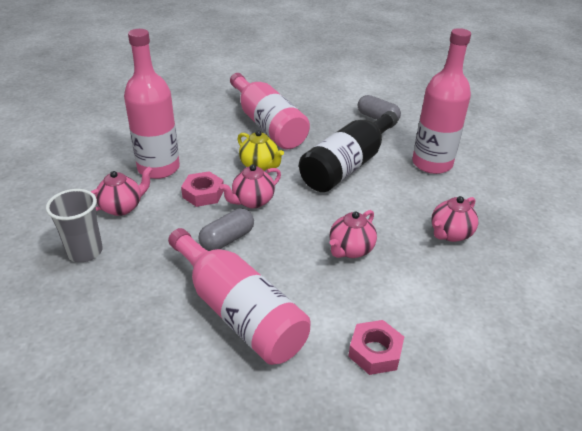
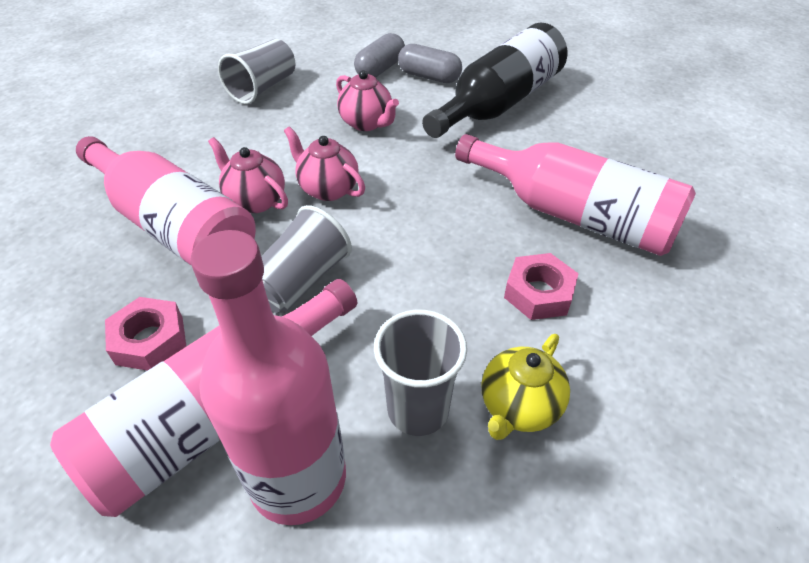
grey cup: [46,189,103,262] = 1 -> [218,39,296,104] [261,205,352,313] [374,310,467,436] = 3
pink teapot: [91,166,153,216] [220,164,281,208] [330,210,377,258] [431,196,478,242] = 4 -> [208,137,288,213] [284,126,365,201] [336,70,399,131] = 3

